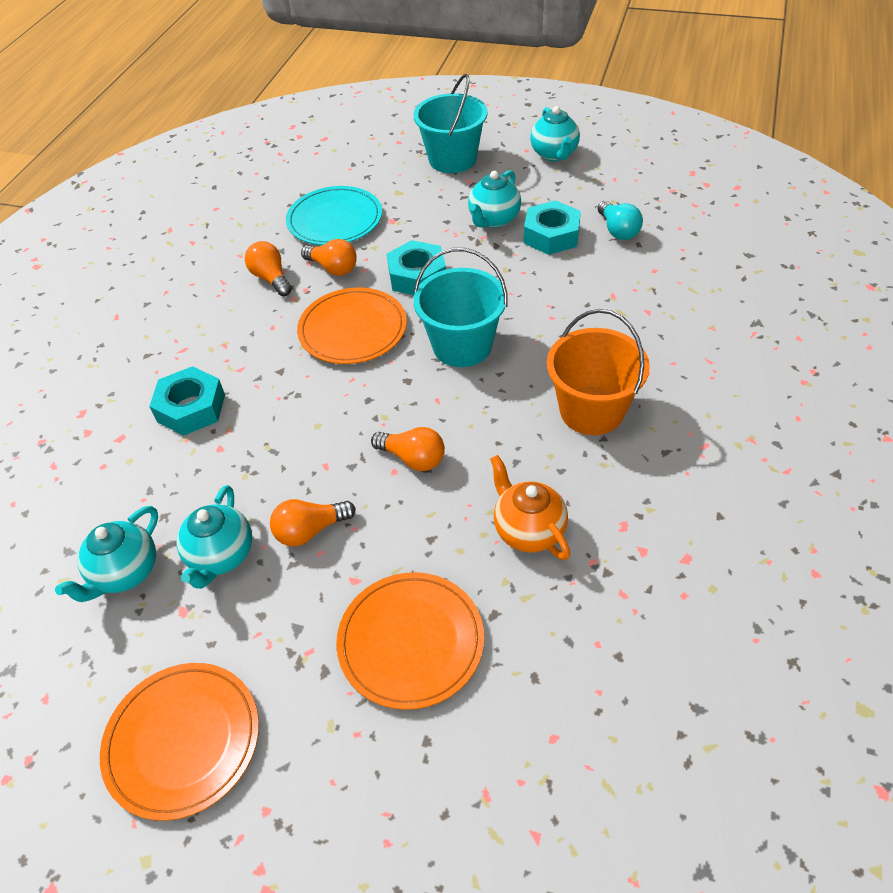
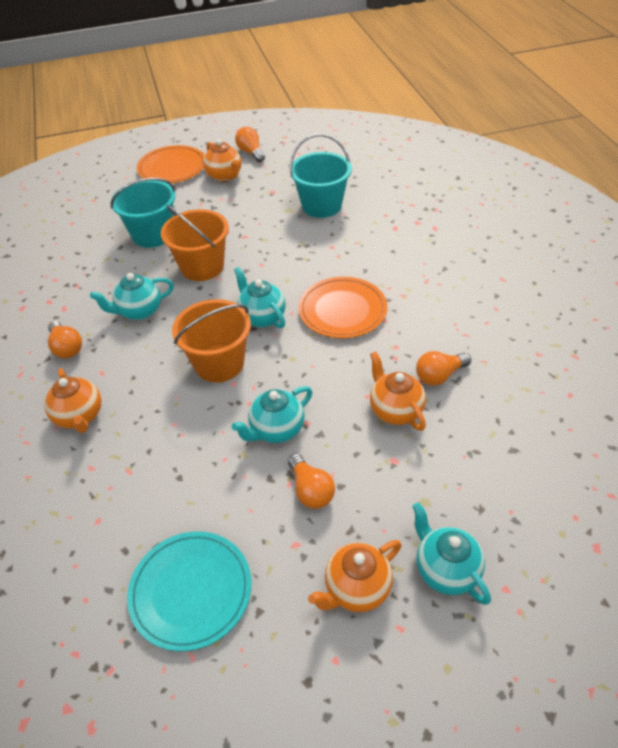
orange bucket: [547,309,650,435] = 1 -> [161,205,229,281] [172,299,251,382] = 2
orange plate: [100,663,259,821] [297,288,407,364] [336,572,484,710] = 3 -> [137,145,205,183] [298,277,387,338] = 2
orange teapot: [490,455,570,560] = 1 -> [44,368,101,433] [203,139,242,182] [308,540,401,612] [370,352,426,431] = 4
turquoise light bulb: [597,201,643,240] = 1 -> none = 0
turquoise nut: [149,366,225,436] [387,240,446,295] [524,200,581,255] = 3 -> none = 0

